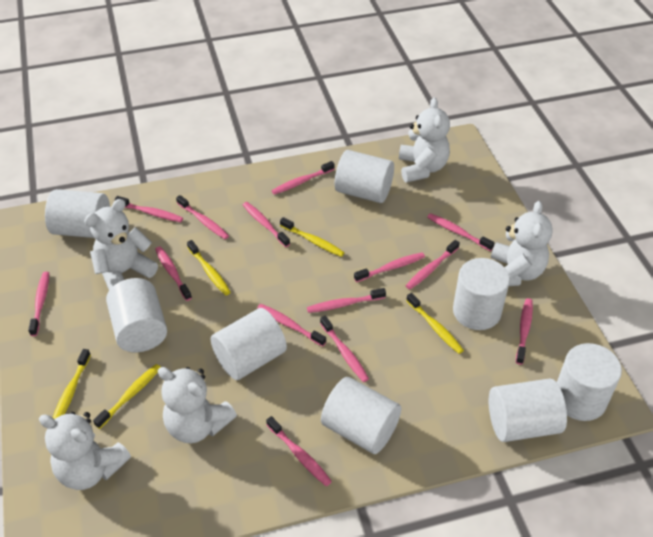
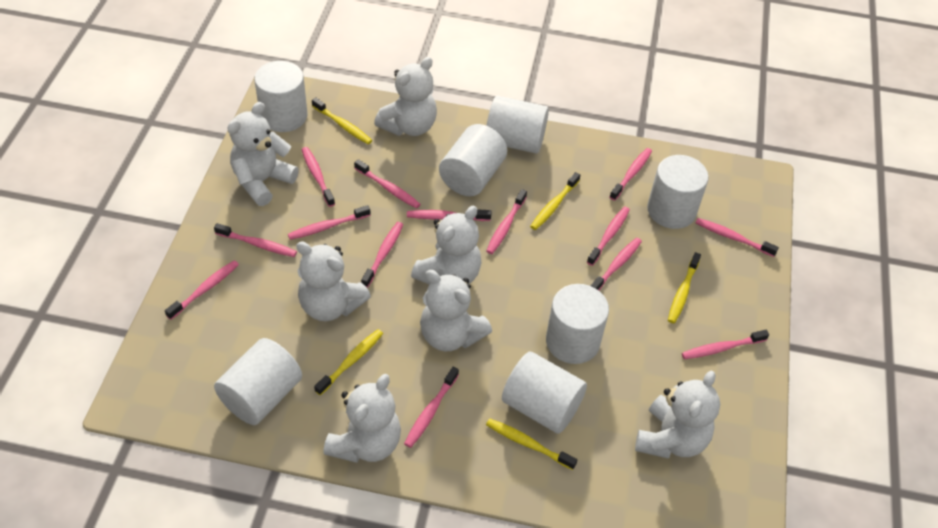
white cylinder: [45,189,110,238] [106,278,167,352] [211,308,287,380] [321,377,401,454] [335,150,394,203] [453,258,510,330] [489,378,567,442] [557,343,622,421] = 8 -> [214,338,302,425] [254,61,307,132] [439,124,507,196] [486,96,549,154] [502,352,587,434] [546,284,609,364] [647,155,709,229] = 7
white teddy bear: [39,412,131,490] [84,199,158,290] [158,367,237,443] [399,97,450,183] [491,201,553,286] = 5 -> [227,102,299,206] [296,241,371,321] [323,374,401,463] [374,57,437,136] [411,206,481,285] [420,270,492,351] [635,371,720,459] = 7

